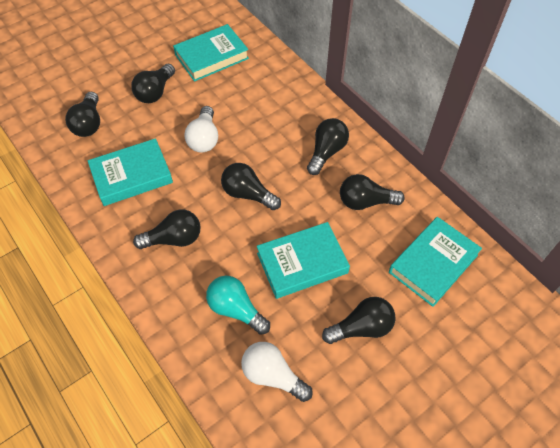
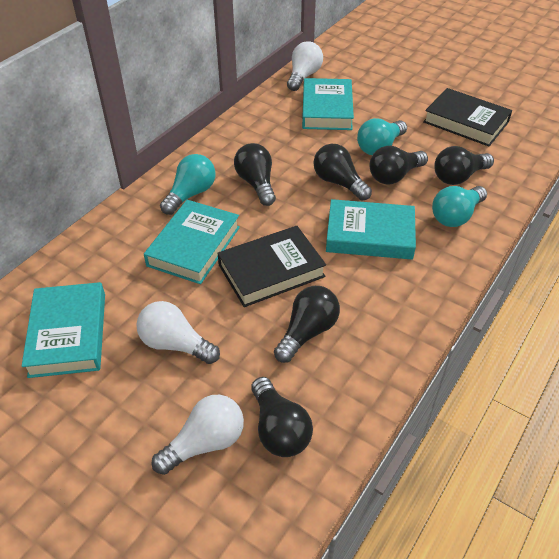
black book: none = 0 -> [218,226,326,307] [423,88,512,146] = 2
black light bulb: [65,92,100,137] [131,64,175,103] [133,210,200,249] [221,163,281,210] [307,118,349,175] [322,297,395,344] [340,174,405,210] = 7 -> [234,143,276,206] [251,377,313,457] [274,286,340,363] [313,144,372,201] [369,146,428,184] [434,146,494,185] = 6
turquoise light bulb: [206,276,270,335] = 1 -> [160,154,215,215] [357,118,407,155] [432,186,487,227] = 3
white light bulb: [184,106,218,152] [241,342,313,402] = 2 -> [136,301,220,364] [152,395,244,475] [287,41,323,91] = 3

